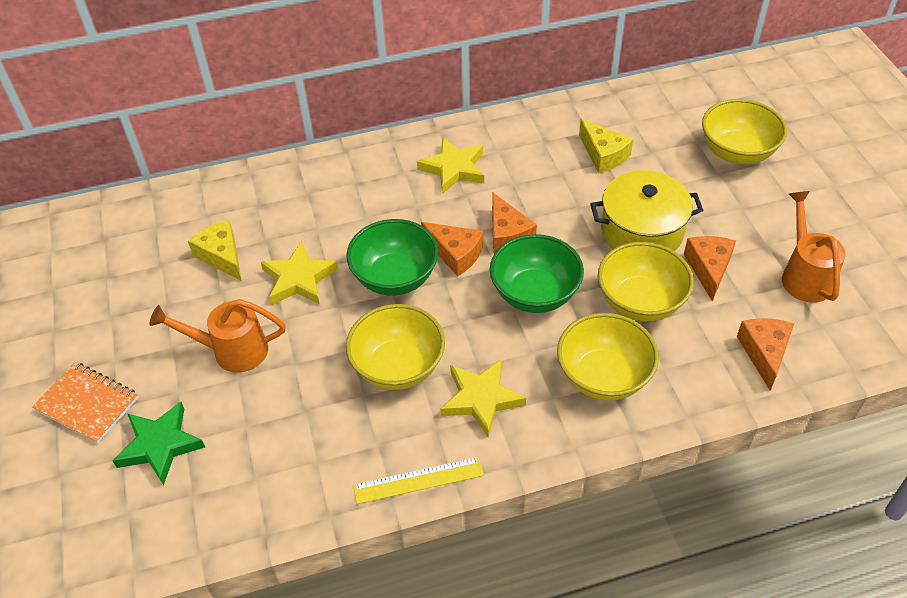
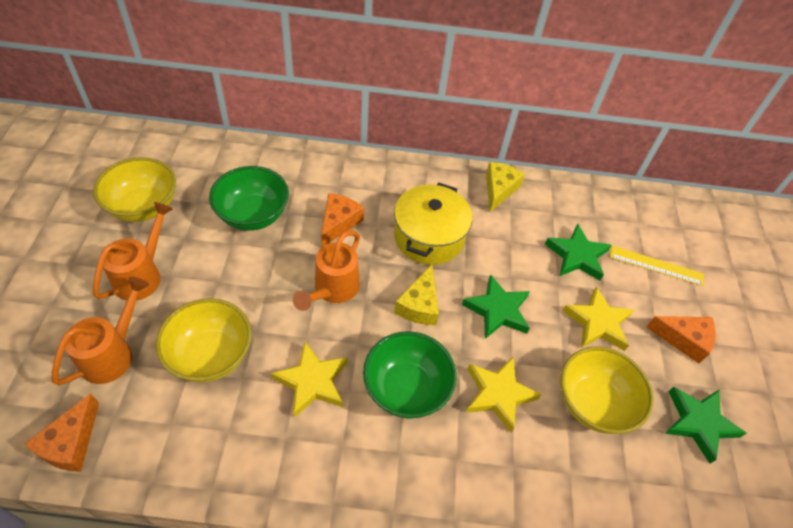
green star: [113,402,205,485] = 1 -> [462,274,530,339] [545,224,612,281] [664,387,747,464] = 3
orange cheese: [421,222,483,276] [492,192,537,254] [684,236,736,301] [737,318,794,390] = 4 -> [25,393,99,472] [321,193,364,247] [646,316,715,364] = 3
orange notebook: [32,362,139,444] = 1 -> none = 0
orange watering can: [149,299,286,373] [782,191,846,303] = 2 -> [52,277,149,385] [93,202,173,301] [293,230,360,311] = 3
yellow bowl: [346,304,445,390] [557,313,659,401] [598,242,694,322] [702,99,787,164] = 4 -> [93,157,176,222] [156,298,251,383] [560,346,654,434] = 3

